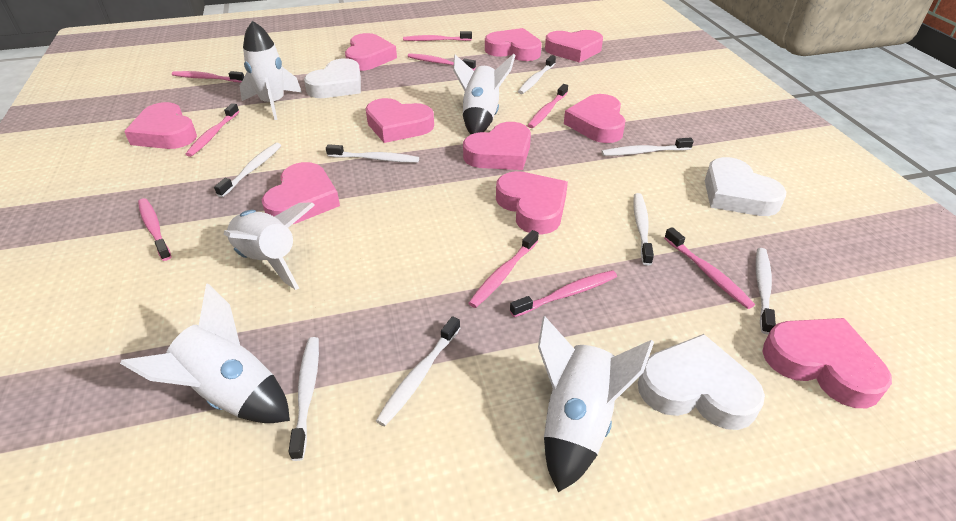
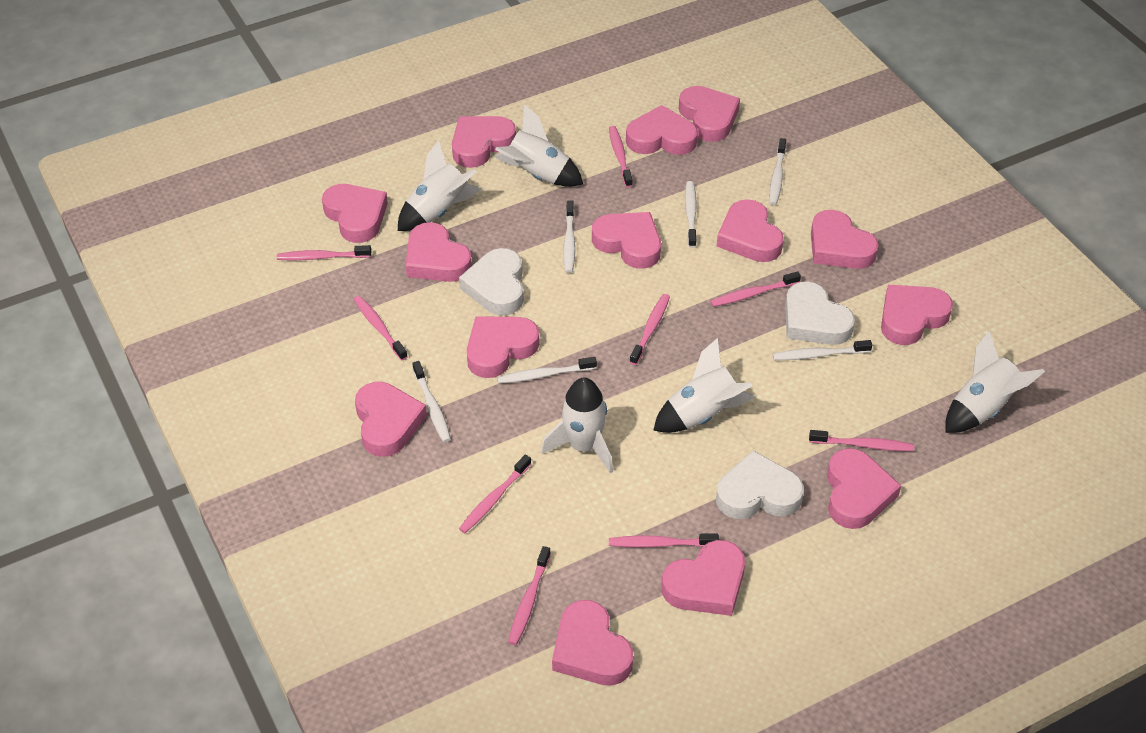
pink heart: [124,102,197,149] [262,162,340,224] [345,33,397,71] [366,98,434,143] [463,122,531,170] [485,28,542,61] [496,171,568,234] [545,30,603,63] [564,94,626,143] [762,318,892,408] = 10 -> [322,184,388,243] [355,382,427,457] [406,222,472,282] [452,116,516,168] [467,316,539,378] [552,600,633,686] [592,212,661,269] [626,105,698,155] [662,540,745,616] [679,86,740,142] [717,199,784,262] [811,210,879,269] [827,448,901,529] [881,285,953,345] = 14
white toothbrush: [214,143,281,197] [288,337,319,461] [326,144,419,163] [376,316,460,427] [518,55,556,94] [602,137,694,156] [633,193,654,266] [756,248,776,335] = 8 -> [412,361,451,442] [497,357,597,384] [563,200,575,273] [685,181,697,248] [769,138,786,205] [773,340,872,360] = 6

